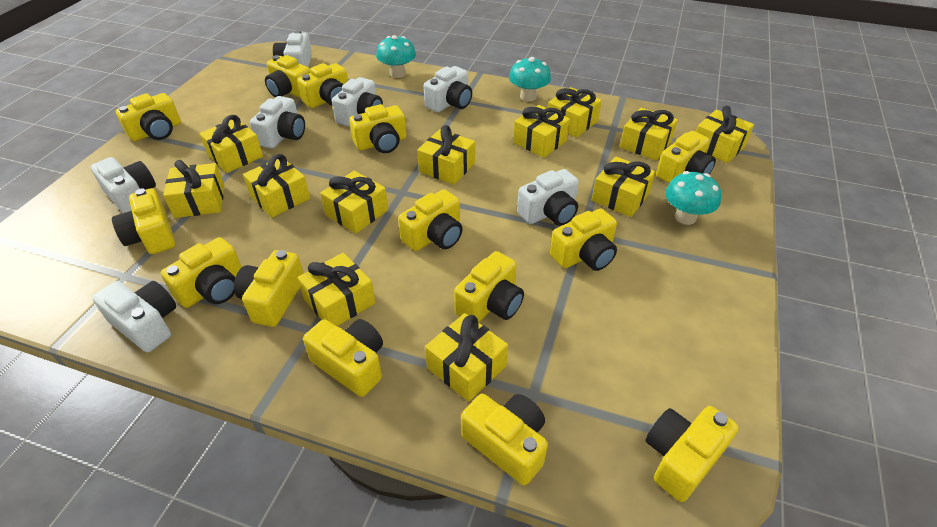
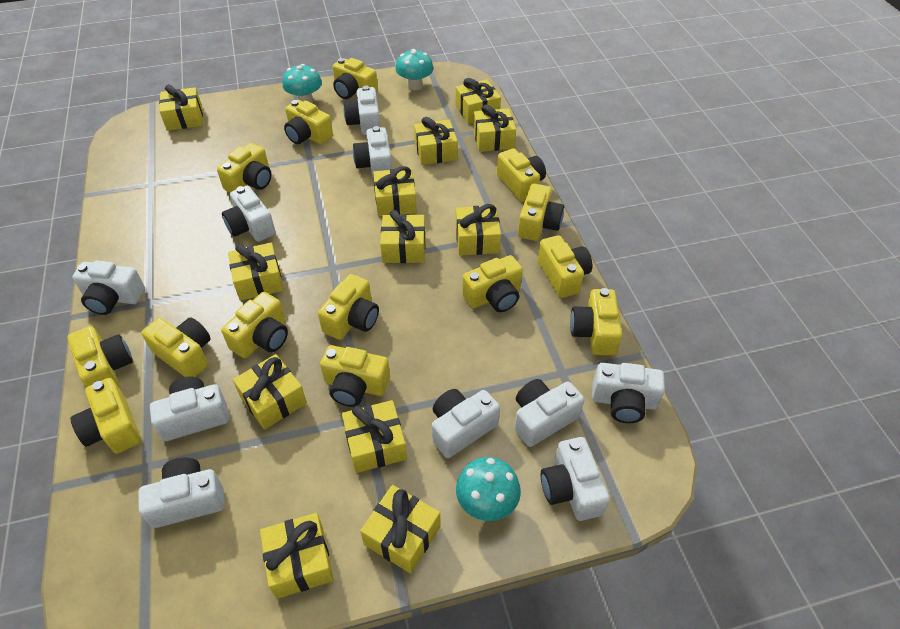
white camera: [90,157,156,213] [92,281,176,352] [250,96,305,149] [273,30,312,67] [332,77,383,127] [424,66,472,112] [517,169,579,226] = 7 -> [72,260,145,315] [138,457,225,528] [150,376,229,441] [222,186,276,242] [343,86,380,135] [353,126,392,178] [432,389,500,458] [514,379,584,447] [541,437,610,521] [592,363,665,423] = 10

